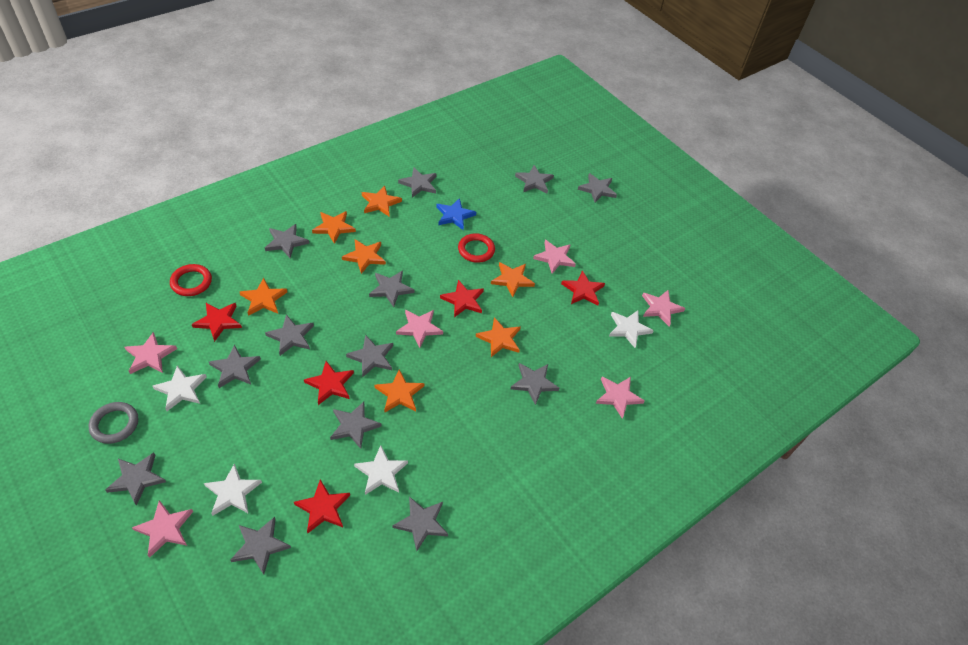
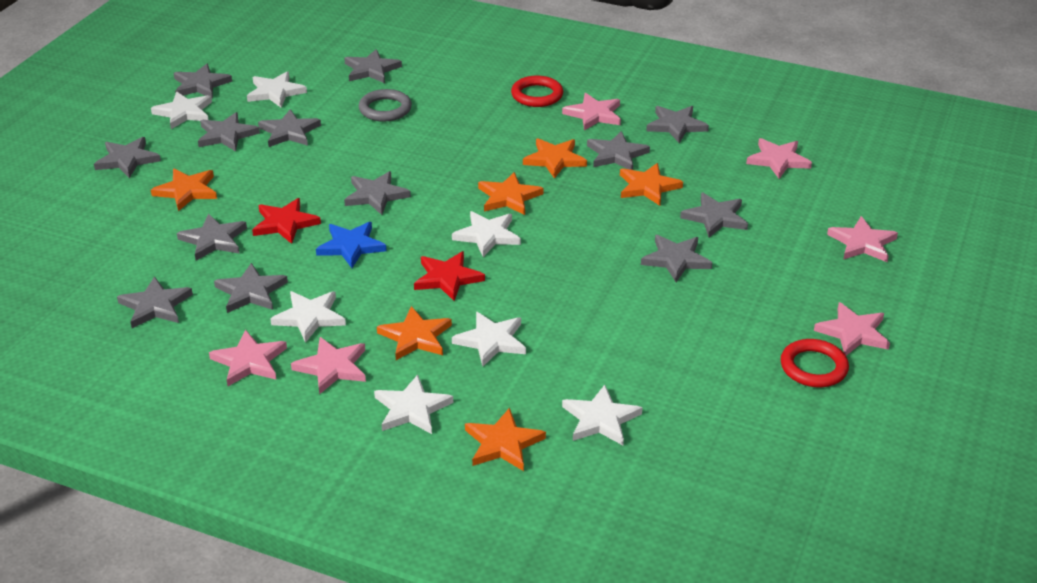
orange star: [240,278,287,316] [312,211,356,244] [342,239,386,274] [362,185,402,217] [374,370,424,413] [476,317,521,357] [491,262,535,297] = 7 -> [151,169,217,211] [377,306,452,360] [465,408,546,471] [478,172,543,215] [523,139,587,179] [620,163,683,206] = 6
red star: [192,303,242,342] [294,480,350,533] [304,361,354,405] [440,280,484,317] [561,270,605,306] = 5 -> [252,198,321,244] [414,251,485,301] = 2
white star: [152,366,206,411] [204,463,262,516] [354,445,408,495] [609,311,654,348] = 4 -> [151,92,212,129] [247,71,307,108] [270,291,346,343] [374,375,453,434] [452,211,521,257] [452,312,526,367] [562,385,643,445] = 7

